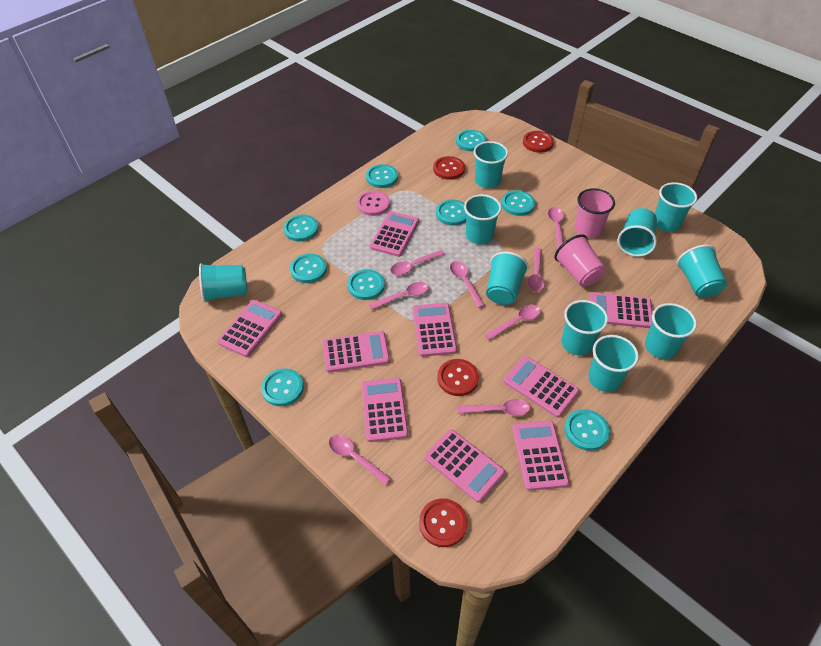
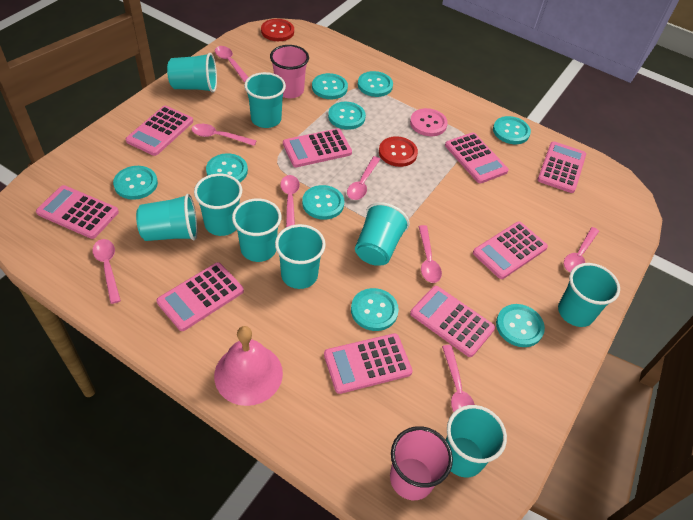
pink bell: none = 0 -> [214,326,283,406] = 1
red button: [419,498,467,547] [433,156,465,180] [437,359,479,396] [523,131,554,153] = 4 -> [261,19,294,41] [379,136,418,167] = 2
turquoise cup: [199,263,247,302] [464,194,502,244] [473,141,508,188] [486,251,529,305] [562,300,608,356] [588,335,639,392] [617,208,657,257] [645,303,697,359] [655,182,697,232] [677,245,727,298] = 10 -> [136,194,197,241] [167,53,217,93] [194,174,242,236] [232,198,282,262] [244,72,286,128] [275,224,326,289] [355,202,410,266] [446,405,507,477] [558,263,620,327] = 9

